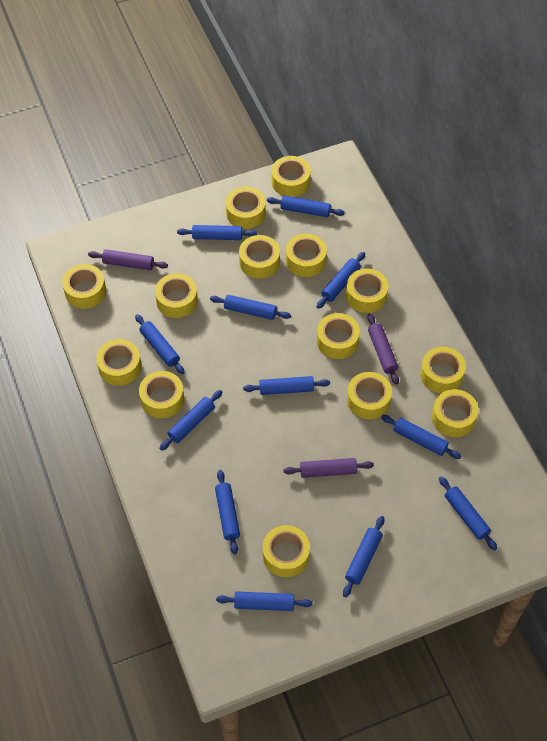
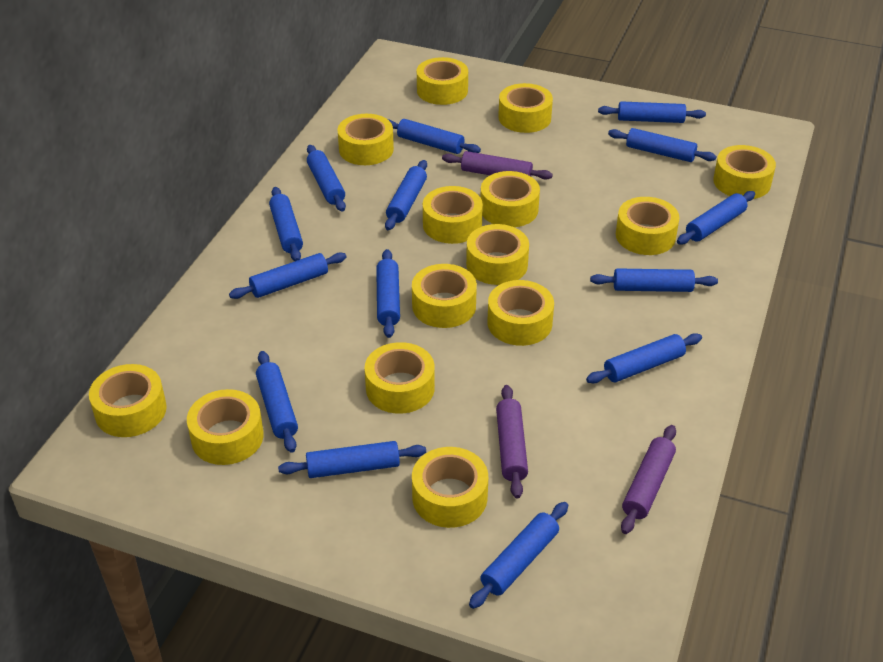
blue rolling pin: [135,314,185,374] [159,390,222,451] [177,225,257,240] [210,295,291,320] [215,470,240,555] [216,591,313,611] [243,376,330,395] [267,196,345,217] [317,252,365,309] [343,516,384,597] [381,415,461,459] [439,476,497,550] = 12 -> [229,253,346,299] [256,351,298,453] [269,187,303,261] [278,441,426,478] [307,145,346,211] [376,249,400,338] [385,160,427,230] [388,119,481,154] [469,502,568,609] [586,333,702,384] [590,268,718,292] [598,101,706,123] [608,128,716,162] [677,191,755,245] = 14

